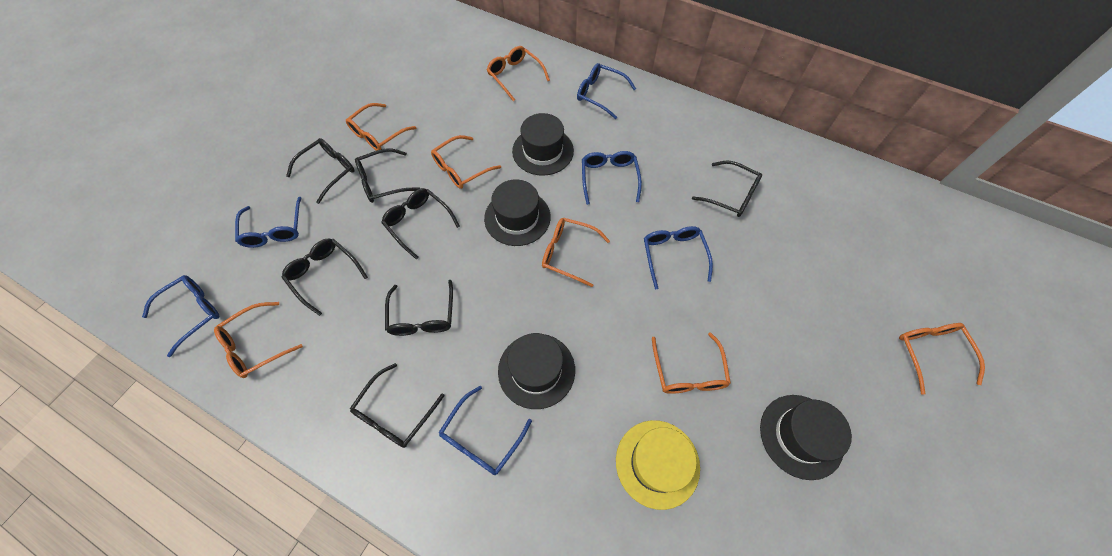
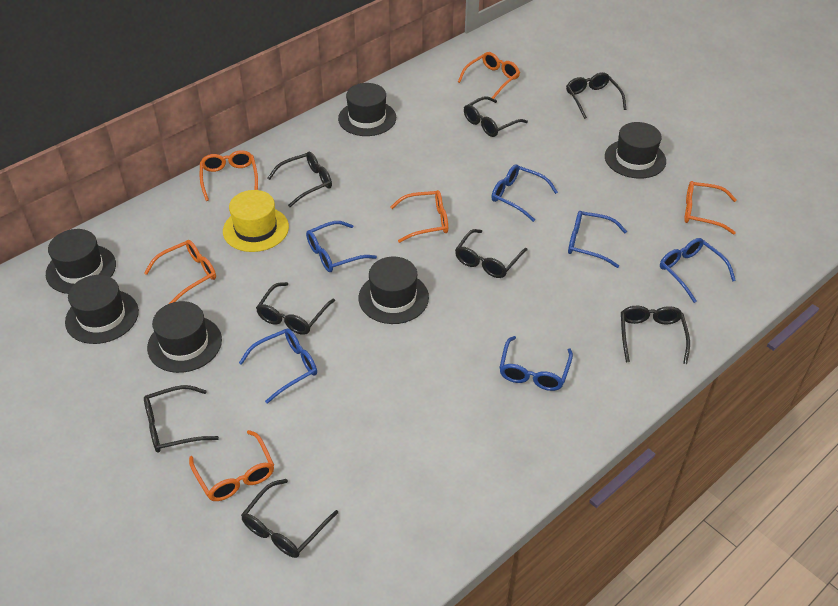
black glasses: [282,238,368,316] [286,138,354,204] [350,363,445,448] [355,148,420,203] [381,188,460,260] [385,280,453,336] [692,160,762,217] = 7 -> [144,385,219,453] [241,479,338,558] [256,282,335,335] [268,152,332,207] [455,229,528,278] [464,96,528,137] [566,72,627,119] [621,306,690,364] = 8
black hat: [484,179,551,246] [498,333,575,409] [512,113,574,176] [760,395,852,480] = 4 -> [46,229,116,294] [65,275,139,344] [147,301,222,373] [338,83,396,136] [359,256,429,324] [605,122,666,179] = 6
orange glasses: [214,302,303,378] [346,103,416,151] [431,135,501,189] [487,46,550,102] [542,218,610,287] [652,332,731,394] [899,323,985,395] = 7 -> [144,240,216,304] [189,430,274,501] [200,150,258,201] [390,190,448,243] [458,52,520,99] [684,181,737,235] = 6

